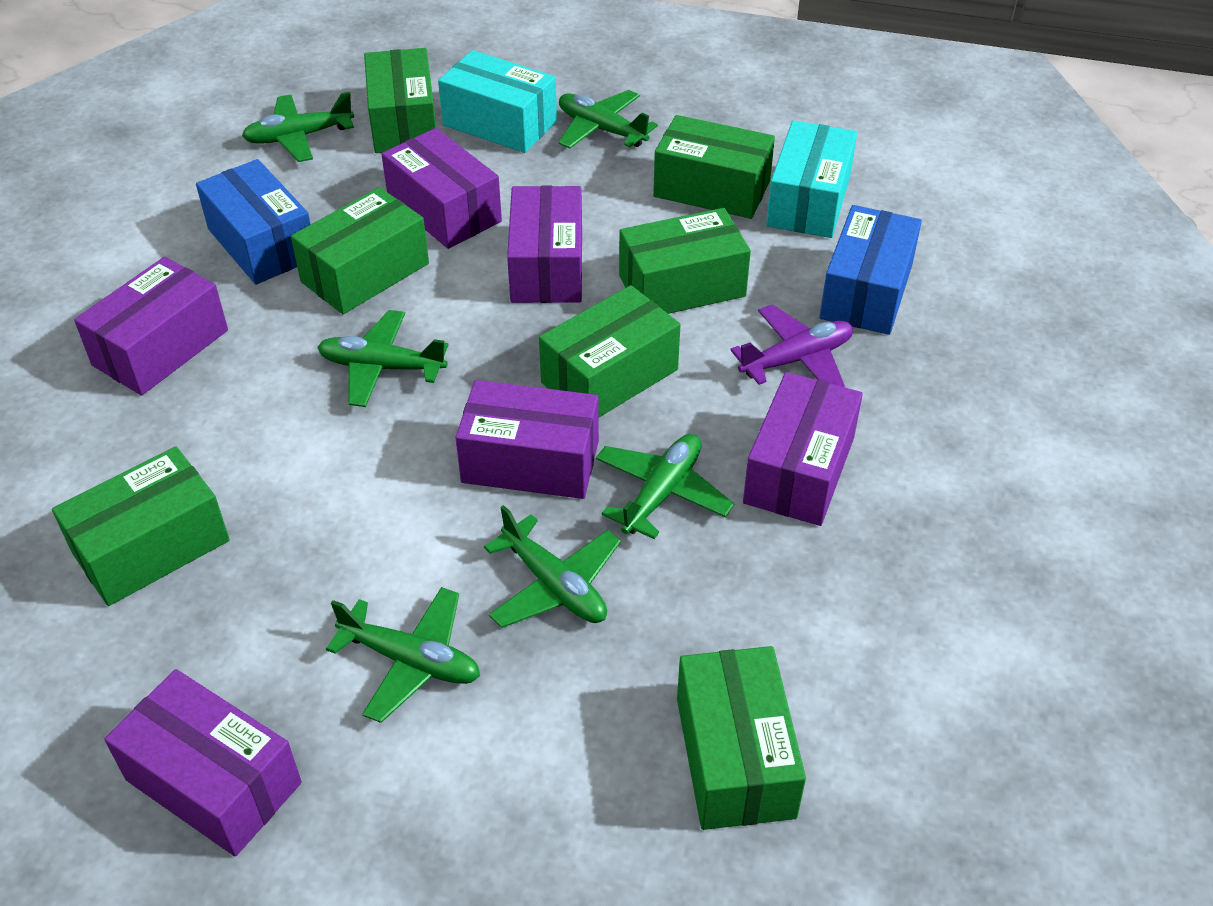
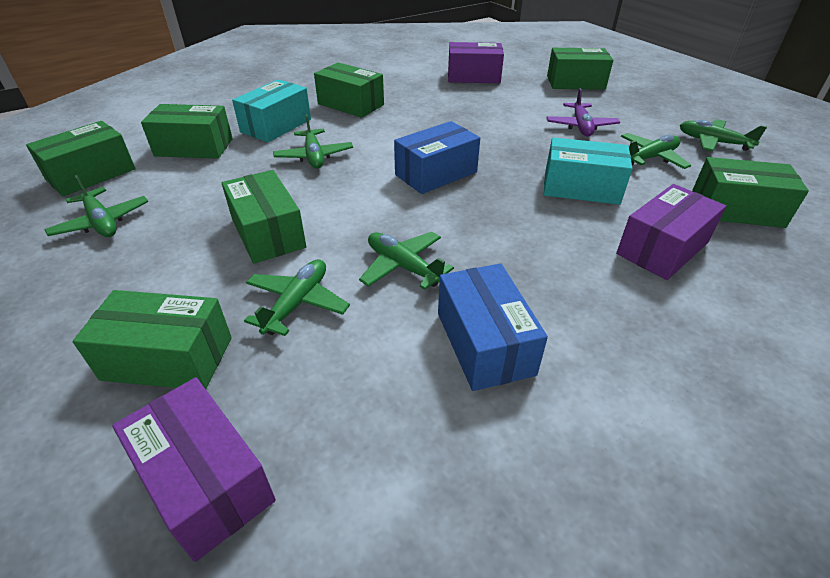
purple box: [74,257,228,396] [104,669,302,856] [381,128,502,249] [455,380,599,499] [507,186,582,303] [743,372,863,526] = 6 -> [112,377,276,562] [448,42,504,83] [616,184,726,280] = 3

